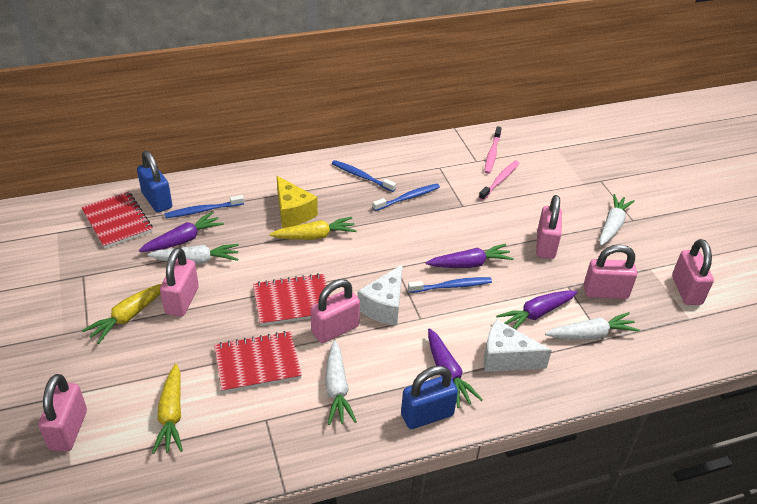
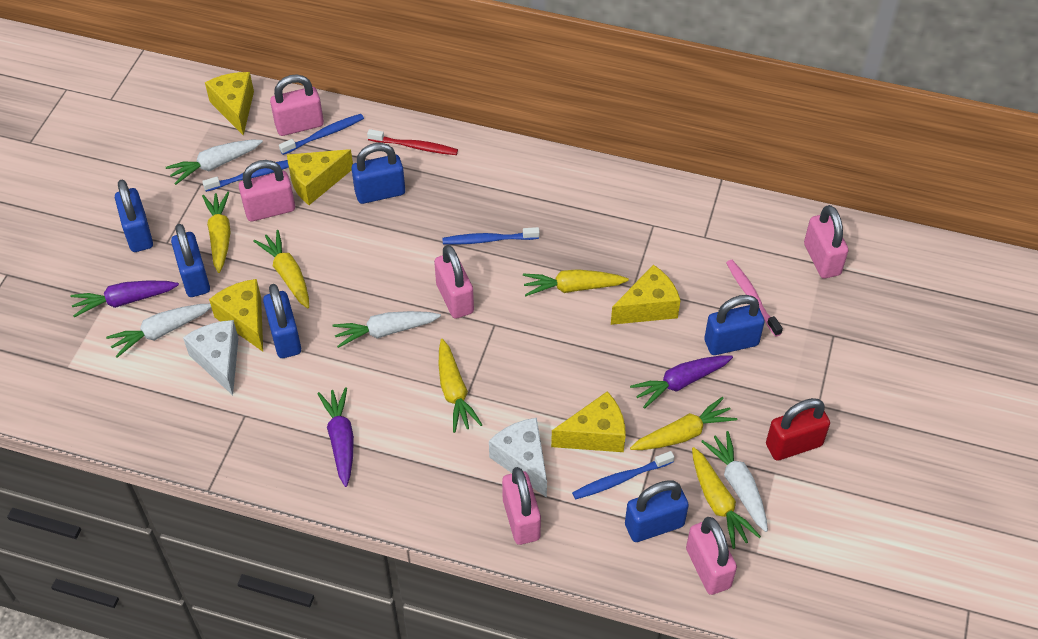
blue padlock: [137,151,172,213] [401,366,458,429] = 2 -> [115,180,153,252] [171,224,210,297] [263,284,301,358] [351,143,405,204] [625,480,689,542] [704,295,765,355] = 6
pink toothbrush: [479,160,519,201] [484,126,502,174] = 2 -> [726,260,783,337] = 1
purple carrot: [139,212,224,252] [426,244,514,268] [428,328,483,408] [496,290,578,329] = 4 -> [70,280,179,317] [317,387,354,487] [630,355,733,409] = 3
red notebook: [81,191,153,249] [214,331,302,393] [253,273,330,326] = 3 -> none = 0
red padlock: none = 0 -> [766,398,830,461] = 1
red toothbrush: none = 0 -> [367,129,458,155] = 1
yellow carrot: [82,284,161,344] [152,364,183,454] [270,217,357,240] = 3 -> [202,192,231,273] [253,230,309,308] [439,339,482,433] [523,269,629,296] [630,397,737,450] [692,447,761,549] = 6
yellow cheese: [277,176,318,228] = 1 -> [205,72,254,136] [209,279,263,352] [287,149,353,205] [551,391,626,452] [611,265,681,325] = 5

